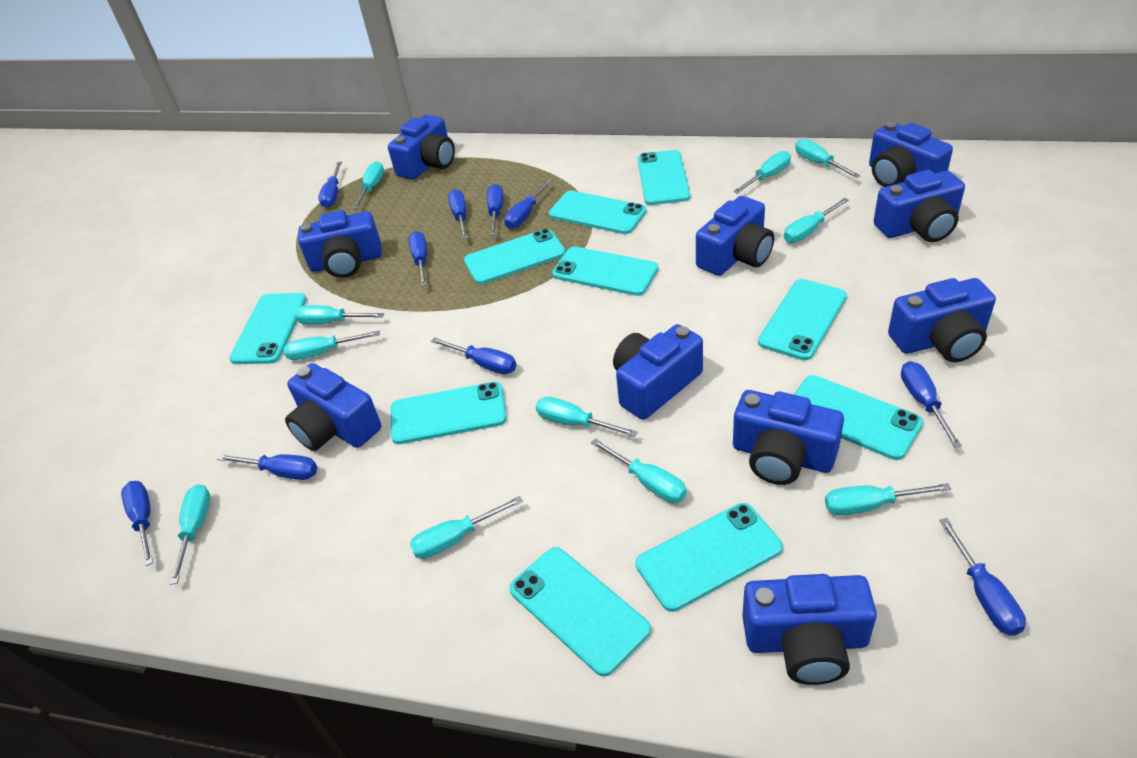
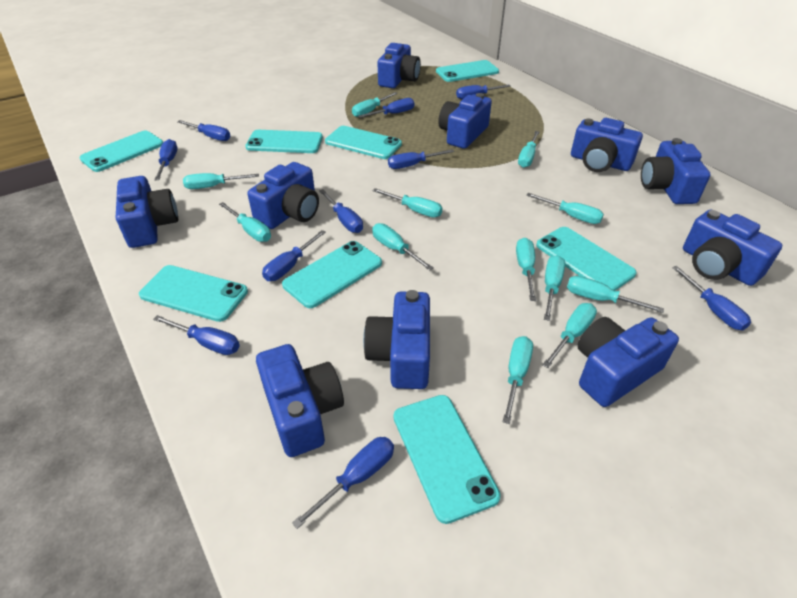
turquoise phone: [229,293,307,364] [391,382,507,444] [464,229,566,284] [509,547,651,676] [549,191,646,234] [552,247,658,296] [635,503,783,612] [638,150,690,205] [758,279,847,360] [793,375,923,460] = 10 -> [79,131,163,172] [139,265,248,322] [245,130,323,153] [282,241,382,308] [325,126,402,159] [394,395,501,524] [436,60,499,82] [536,227,637,291] = 8
turquoise screwdriver: [170,484,210,585] [284,331,380,360] [295,305,384,324] [352,161,384,209] [410,496,523,559] [536,397,637,437] [591,439,687,503] [733,151,791,194] [784,198,849,243] [795,139,861,178] [825,483,951,515] = 11 -> [183,173,259,189] [219,202,271,242] [352,92,398,117] [372,188,442,217] [372,223,434,271] [503,336,533,424] [516,238,536,301] [518,131,539,168] [526,193,604,224] [542,303,597,368] [544,255,565,321] [567,276,664,313] = 12

